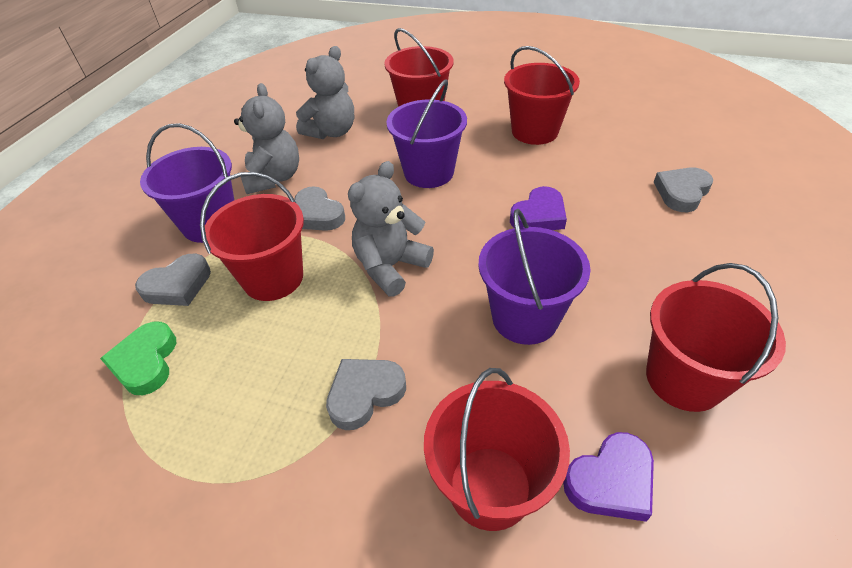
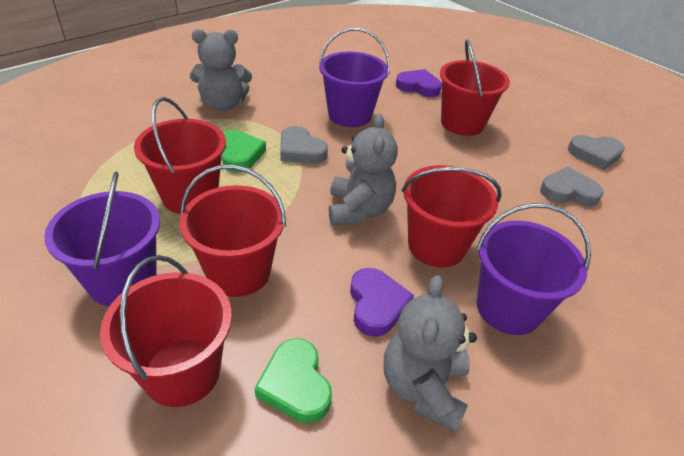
green heart: [100,322,176,395] = 1 -> [222,130,266,172] [255,338,332,423] = 2
grey heart: [135,254,211,306] [294,186,345,231] [326,359,406,430] [654,167,713,212] = 4 -> [280,126,328,164] [540,167,604,206] [568,135,625,170] = 3

